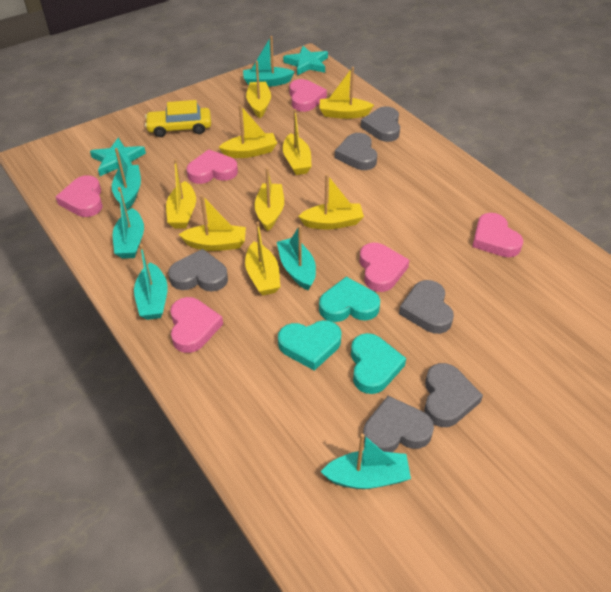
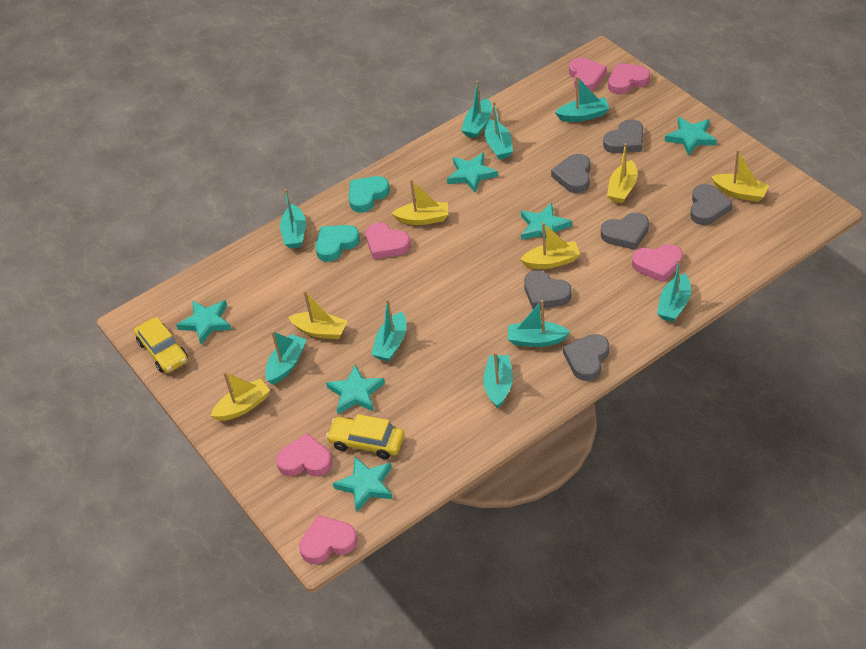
turquoise boat: [112,148,141,210] [113,187,144,259] [134,244,168,320] [243,36,295,87] [277,225,316,291] [321,434,411,489] = 6 -> [265,331,307,384] [280,189,306,249] [371,299,406,361] [461,81,492,138] [483,352,513,408] [485,101,513,160] [508,300,570,347] [555,76,609,122] [657,259,691,322] = 9
turquoise heart: [278,320,342,371] [319,277,380,322] [351,333,406,394] = 3 -> [315,225,360,262] [349,176,390,213] = 2
turquoise star: [90,138,146,176] [283,46,328,75] = 2 -> [176,300,232,345] [326,365,385,414] [333,457,393,512] [447,153,498,193] [521,203,572,240] [665,117,717,156] = 6
yellow boat: [166,159,196,228] [179,195,246,251] [219,105,277,158] [245,222,280,296] [246,61,271,118] [255,168,284,231] [283,109,312,175] [298,174,364,229] [319,67,374,119] = 9 -> [211,372,270,421] [289,290,347,339] [392,179,448,225] [520,222,580,269] [607,143,637,203] [711,150,770,202] = 6
yellow car: [145,100,211,137] = 1 -> [134,317,188,373] [326,414,405,459] = 2

